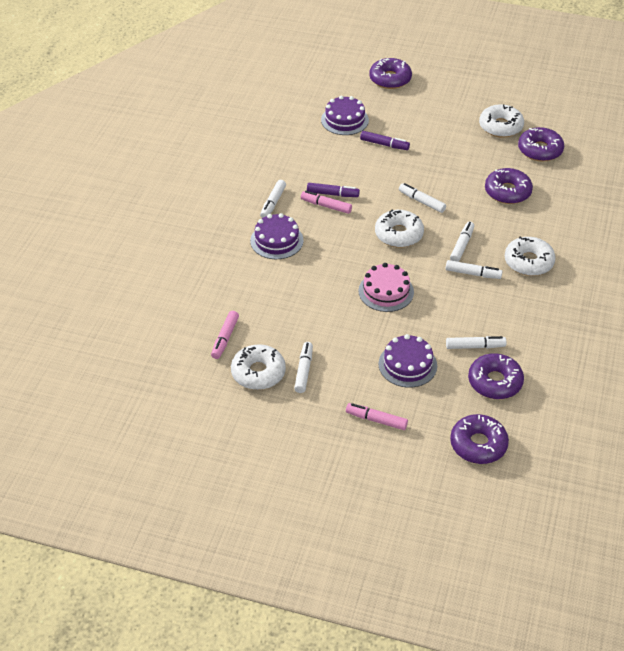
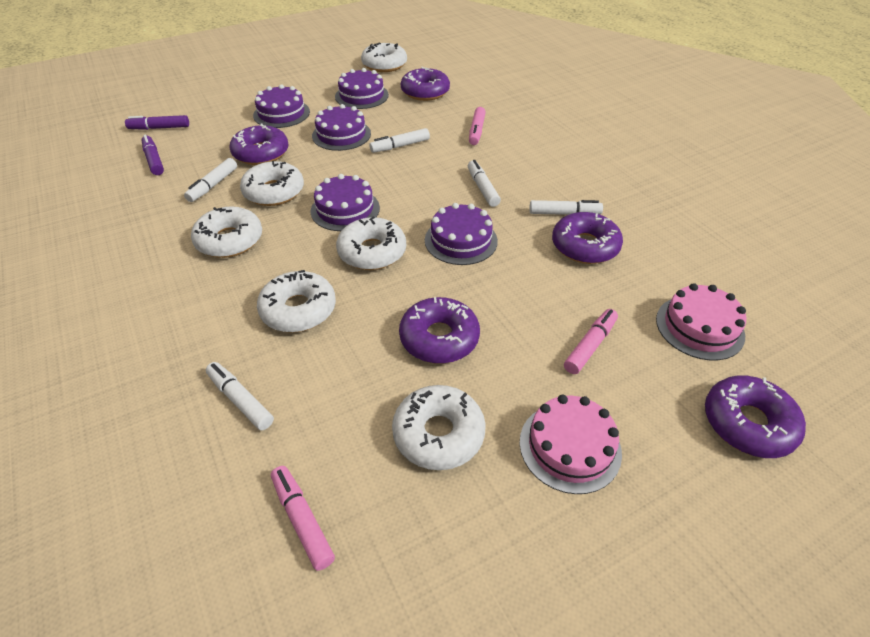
pink cake: [358,263,414,312] = 1 -> [520,395,622,494] [656,283,746,360] = 2
purple cake: [250,213,304,259] [321,95,369,135] [378,334,437,388] = 3 -> [253,84,310,128] [310,174,380,231] [312,104,371,151] [335,68,389,109] [425,203,498,265] = 5
white donut: [231,344,286,390] [375,209,424,248] [479,104,524,138] [505,236,556,276] = 4 -> [191,206,262,258] [240,161,304,206] [257,270,336,333] [336,216,406,270] [361,43,407,72] [392,385,486,470] = 6
white marker: [260,180,286,218] [294,342,313,393] [399,183,446,213] [445,260,503,279] [446,336,506,349] [450,222,474,262] = 6 -> [184,158,237,202] [206,362,274,430] [369,128,430,153] [468,160,501,207] [529,200,603,215] = 5

